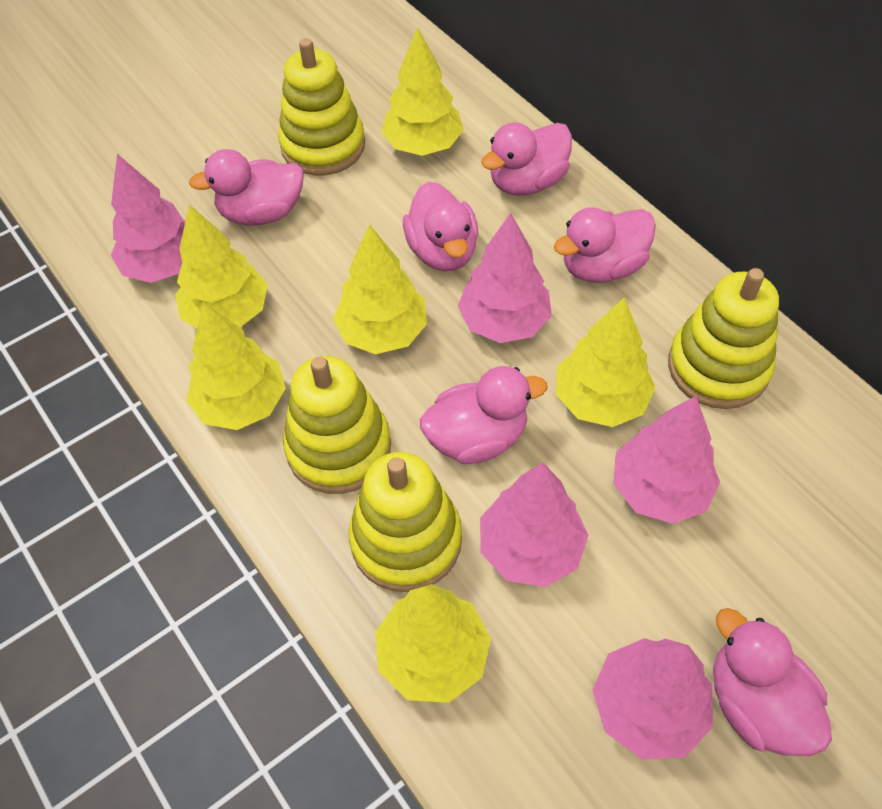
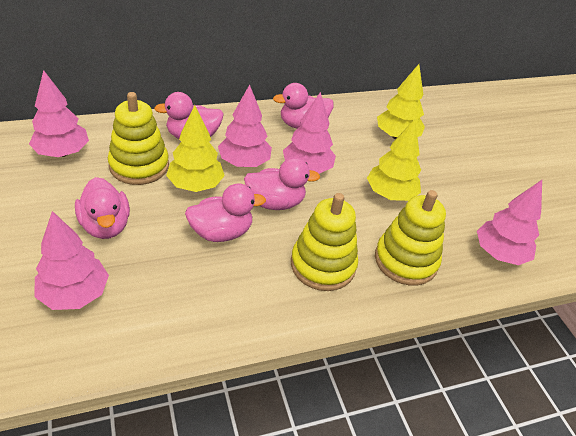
pink duck: [189,149,304,226] [403,182,478,271] [420,366,548,464] [481,122,572,196] [554,207,656,283] [713,608,832,756] = 6 -> [75,177,130,239] [154,92,224,139] [185,183,266,242] [244,157,321,210] [273,83,334,129] = 5
yellow stacking toy: [278,38,365,175] [283,356,391,494] [349,452,462,592] [668,268,779,409] = 4 -> [108,92,169,185] [291,193,358,291] [375,190,446,286] = 3
yellow tree: [175,205,268,328] [186,302,286,430] [333,224,427,354] [375,584,491,703] [381,27,463,156] [556,297,655,427] = 6 -> [166,105,225,192] [367,119,421,201] [377,64,425,139] = 3

